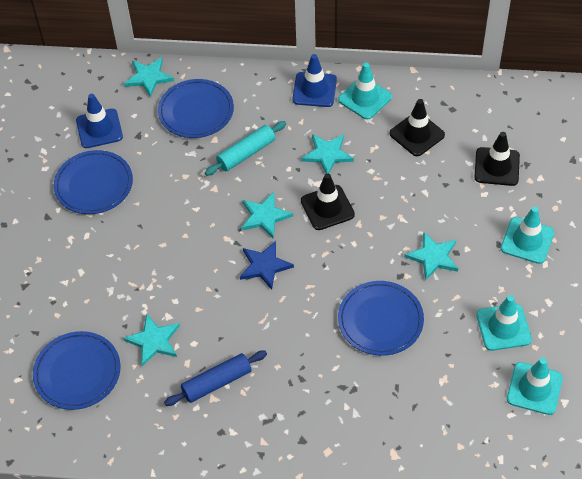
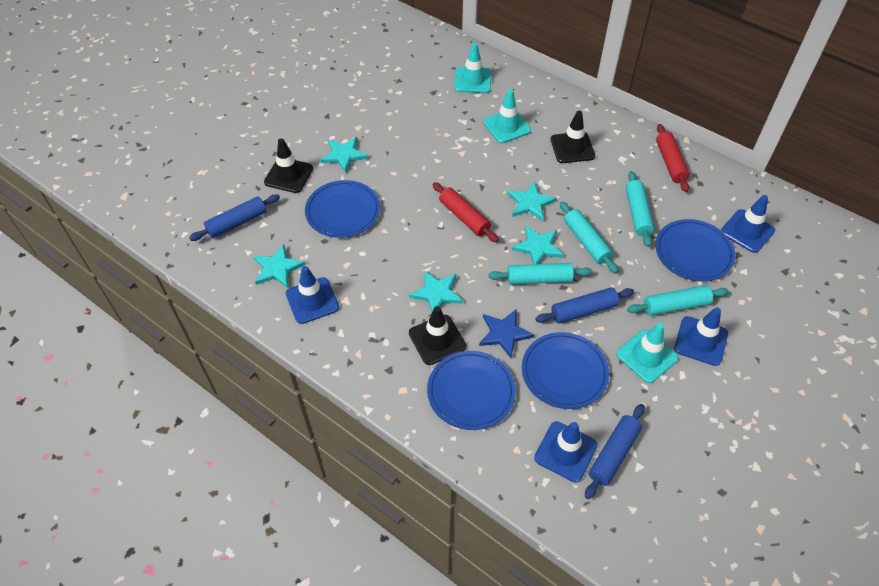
blue rolling pin: [164,351,267,406] = 1 -> [189,194,280,241] [535,287,634,324] [585,404,645,499] = 3
blue traffic cone: [76,94,123,148] [292,54,337,107] = 2 -> [286,266,339,324] [534,421,597,483] [674,307,728,366] [721,195,775,253] = 4
red rolling pin: none = 0 -> [432,182,499,243] [656,124,690,192] = 2
turquoise rolling pin: [205,121,286,176] = 1 -> [489,263,592,285] [560,201,618,273] [626,171,654,247] [627,285,729,316] = 4
turquoise traffic cone: [338,63,392,119] [476,295,532,351] [501,207,554,264] [507,358,563,415] = 4 -> [454,43,492,93] [483,89,531,143] [616,323,678,383] = 3

